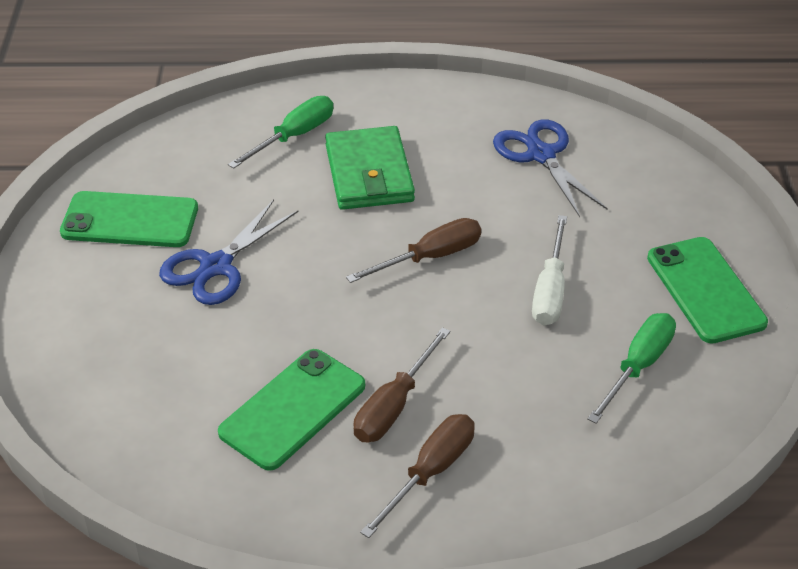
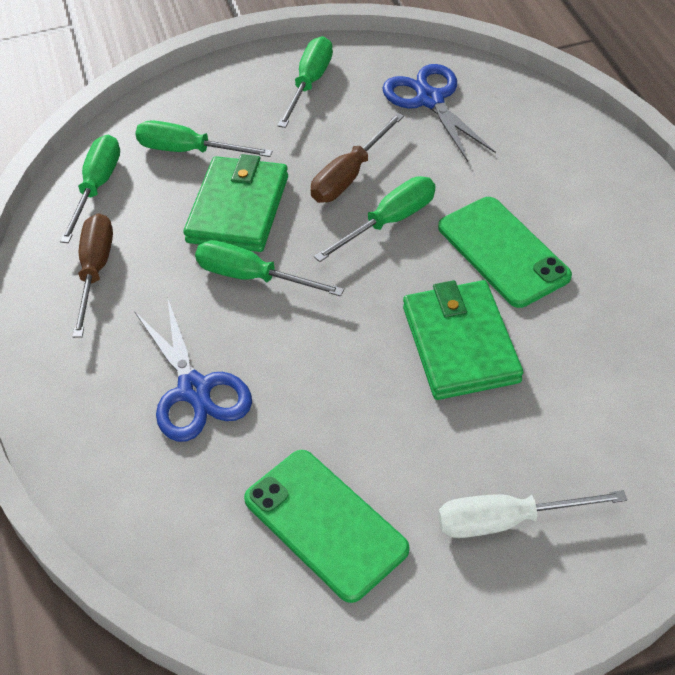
brown screwdriver: [346,218,481,283] [353,327,451,443] [360,414,475,538] = 3 -> [72,213,113,338] [311,113,404,203] = 2
green phone: [60,191,198,247] [218,349,365,471] [647,237,768,344] = 3 -> [244,450,409,603] [438,197,572,308] = 2
green screwdriver: [228,96,333,169] [587,313,676,424] = 2 -> [60,135,120,243] [135,120,273,157] [195,240,344,296] [278,36,333,128] [314,176,435,262] = 5
green wallet: [325,126,415,210] = 1 -> [183,154,288,252] [403,280,523,400] = 2

